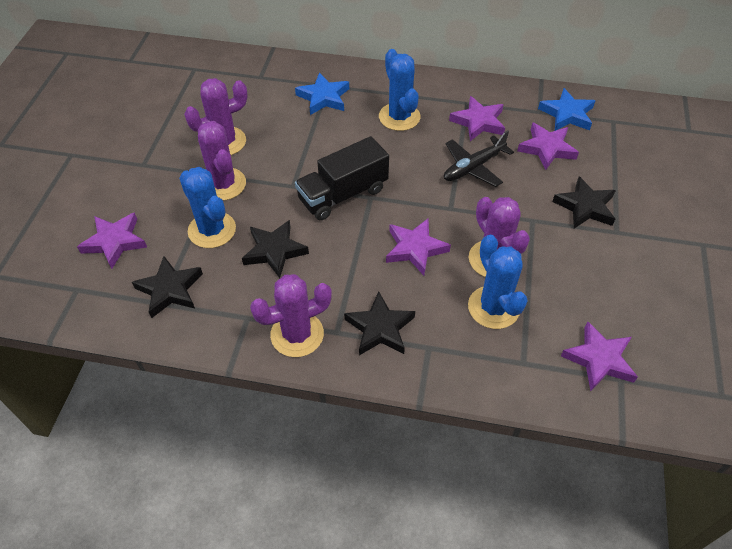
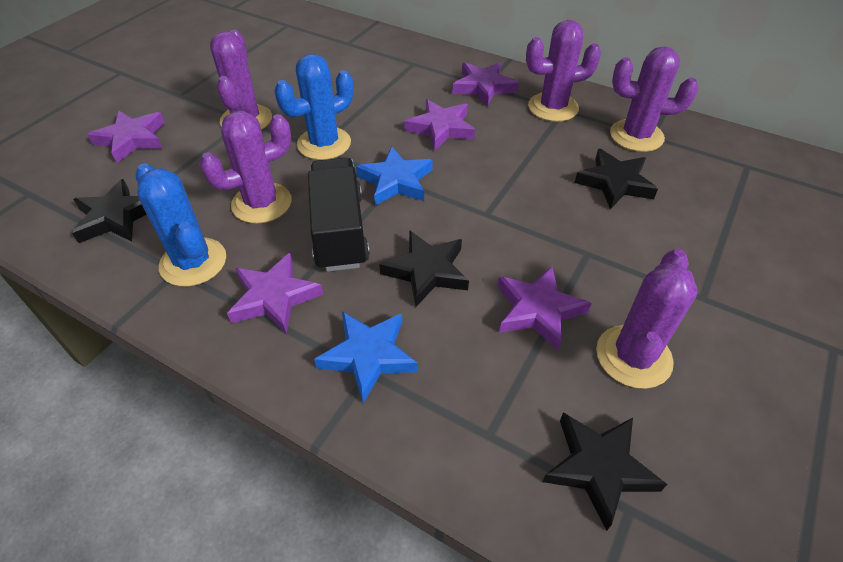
black plane: [444,130,514,187] = 1 -> none = 0
blue cactus: [179,167,236,248] [379,49,421,131] [468,235,528,329] = 3 -> [135,163,226,287] [274,54,353,160] = 2
purple cactus: [184,78,248,155] [198,121,246,201] [250,274,332,357] [469,197,530,277] = 4 -> [199,111,292,224] [210,30,272,130] [526,20,601,122] [596,249,698,389] [610,46,698,152] = 5

